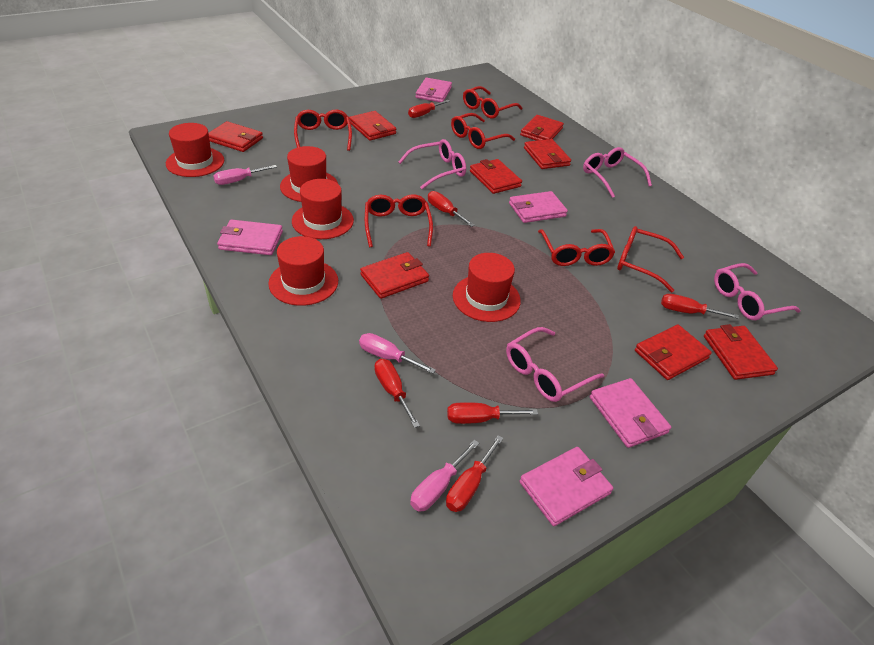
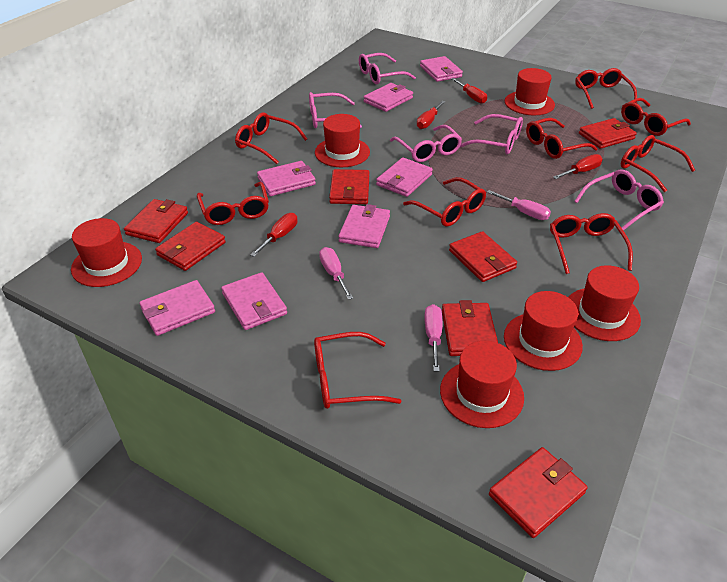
pink glasses: [398,139,466,189] [506,327,604,402] [583,147,652,198] [714,263,801,320] = 4 -> [309,92,362,128] [359,53,416,84] [390,125,462,162] [460,114,523,154] [574,169,664,231] = 5
pink wallet: [217,220,283,255] [416,78,452,102] [509,191,568,223] [520,447,613,526] [590,378,671,448] = 5 -> [139,280,215,336] [221,272,287,330] [257,161,316,196] [338,204,390,248] [364,83,413,112] [376,157,433,197] [420,56,463,82] = 7
red glasses: [294,109,352,151] [365,194,433,247] [451,113,515,149] [463,86,522,119] [538,229,615,266] [617,226,684,292] = 6 -> [197,182,269,225] [235,113,307,164] [314,332,401,409] [403,177,486,227] [526,118,598,159] [550,213,633,274] [575,68,637,109] [621,98,691,136] [621,135,695,192] = 9
red hat: [166,123,224,177] [268,236,338,306] [280,146,338,202] [292,179,354,239] [453,253,521,322] = 5 -> [71,218,142,287] [315,114,370,167] [440,341,524,428] [504,291,583,371] [505,68,555,116] [568,265,641,341] = 6
red screwdriver: [375,359,420,428] [408,100,450,118] [428,191,475,227] [446,435,503,512] [447,402,538,424] [661,294,739,319] = 6 -> [251,213,297,257] [417,101,445,129] [451,78,487,104] [553,154,602,179] = 4
red wallet: [209,121,263,152] [349,111,396,141] [360,252,429,299] [470,159,522,194] [520,115,564,141] [524,139,571,169] [635,325,712,380] [704,324,778,380] = 8 -> [124,199,188,243] [155,222,226,271] [329,169,369,204] [442,300,498,356] [449,231,517,282] [489,447,588,538] [579,118,637,149] = 7

